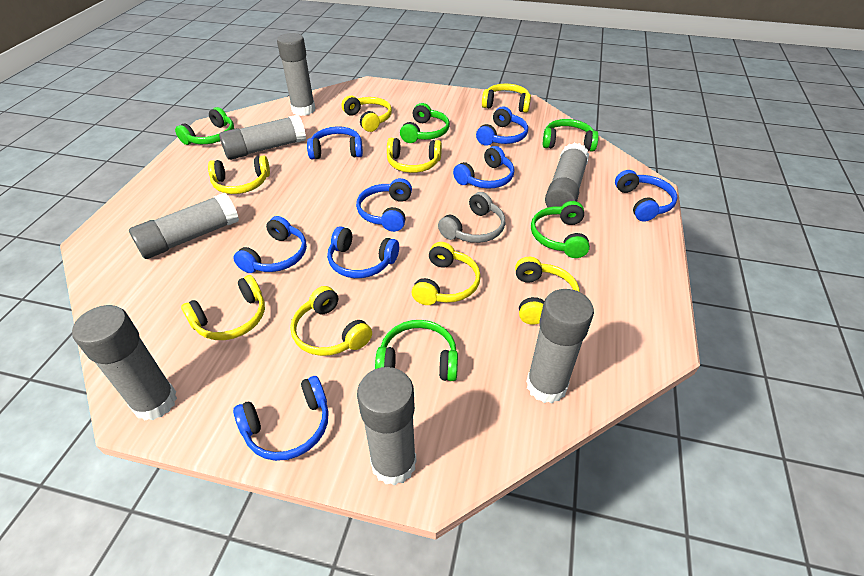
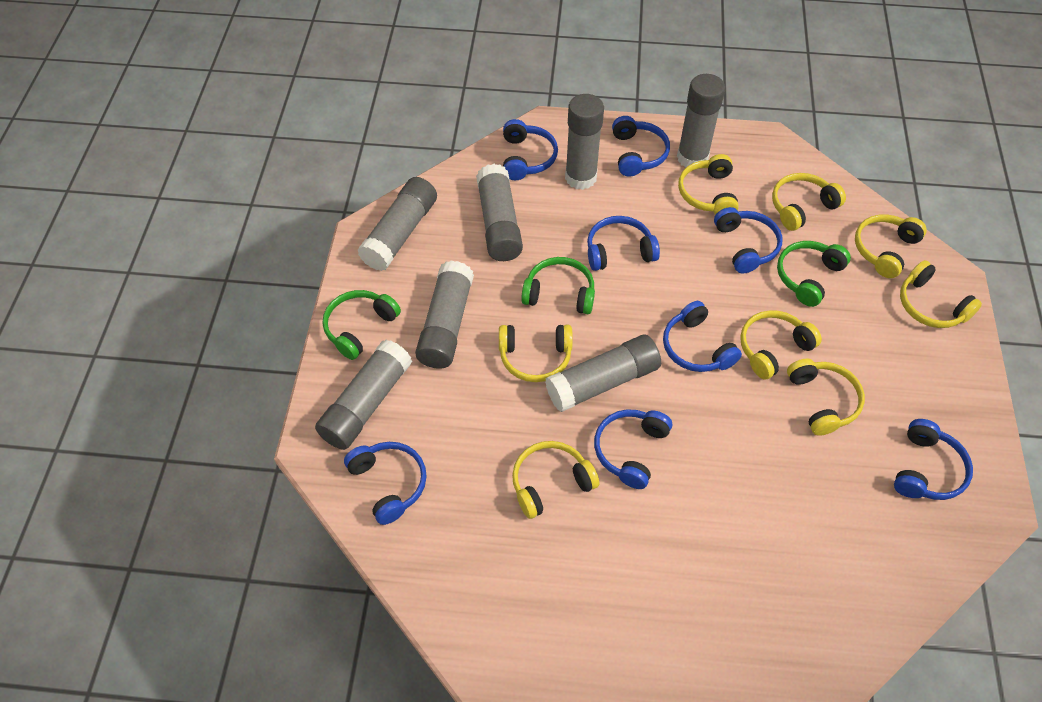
green headphones: [175,107,234,145] [375,320,458,381] [400,103,450,143] [531,201,590,258] [543,119,599,152] = 5 -> [323,290,401,360] [521,257,595,314] [777,241,851,307] = 3
grey headphones: [438,192,505,243] = 1 -> none = 0

